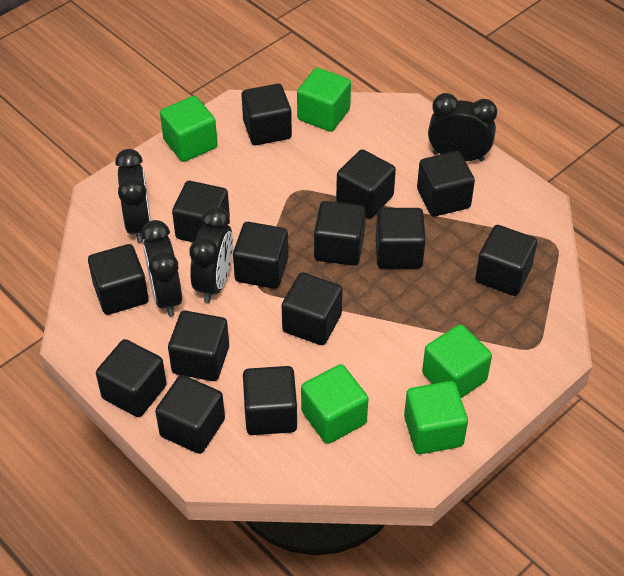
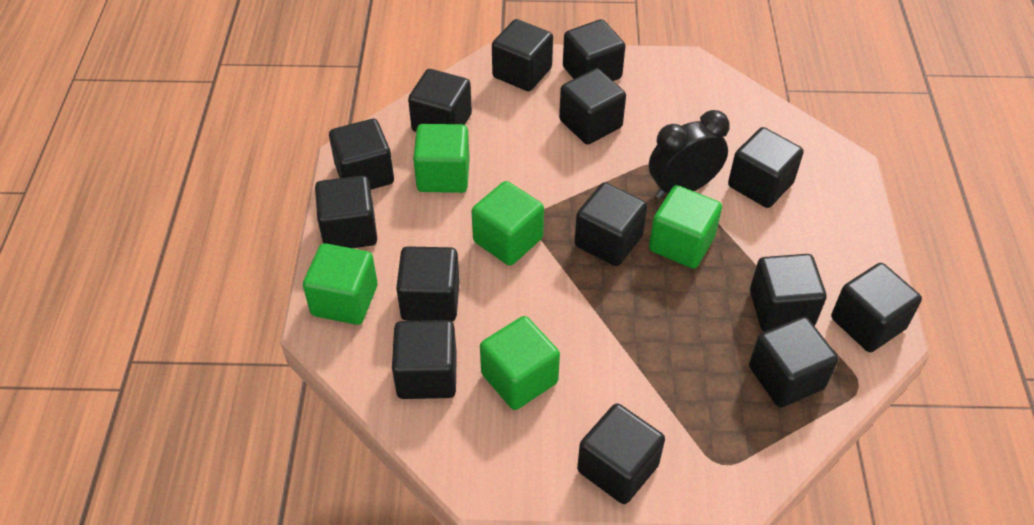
black clock: [115,149,151,243] [141,220,182,317] [190,207,233,303] [428,93,497,162] = 4 -> [649,110,730,199] = 1

